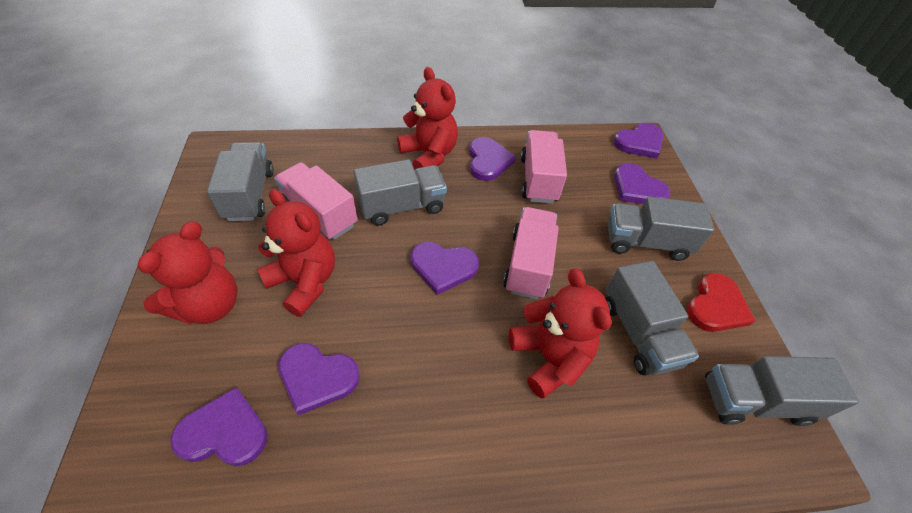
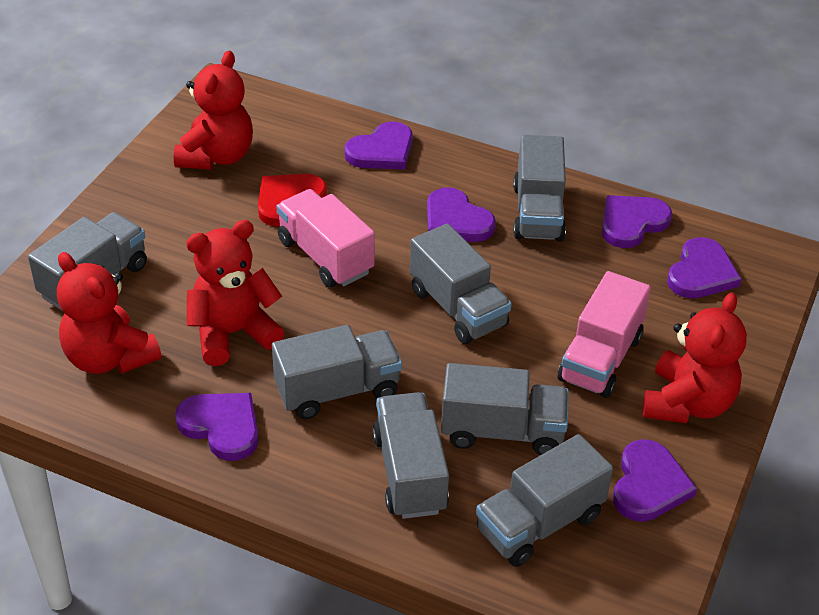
grey truck: [207,142,274,221] [353,159,447,226] [605,261,699,376] [608,196,714,261] [705,356,859,426] = 5 -> [28,212,147,310] [272,325,402,419] [372,392,449,519] [410,224,512,344] [441,363,569,455] [476,434,613,567] [513,135,566,242] = 7
pink truck: [274,162,357,240] [503,207,559,299] [520,130,567,203] = 3 -> [277,189,375,288] [558,271,651,398] = 2

